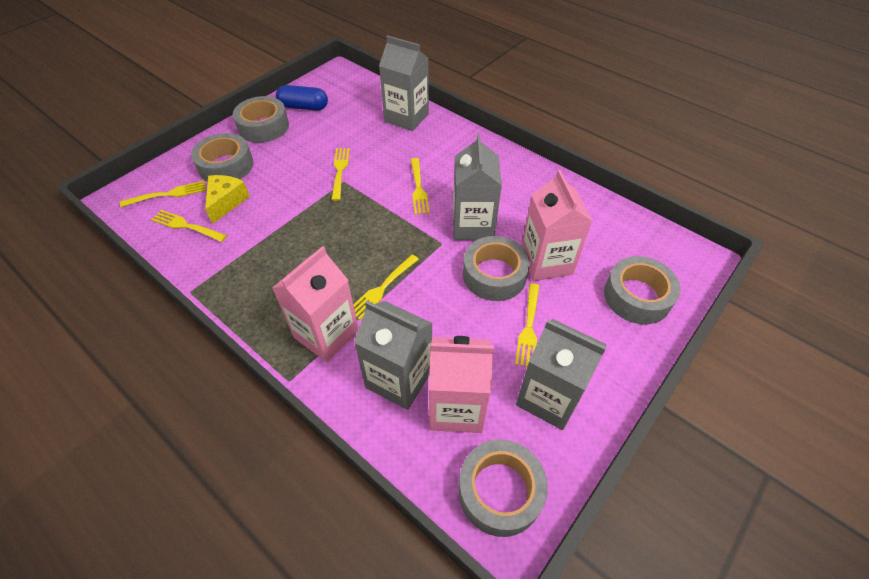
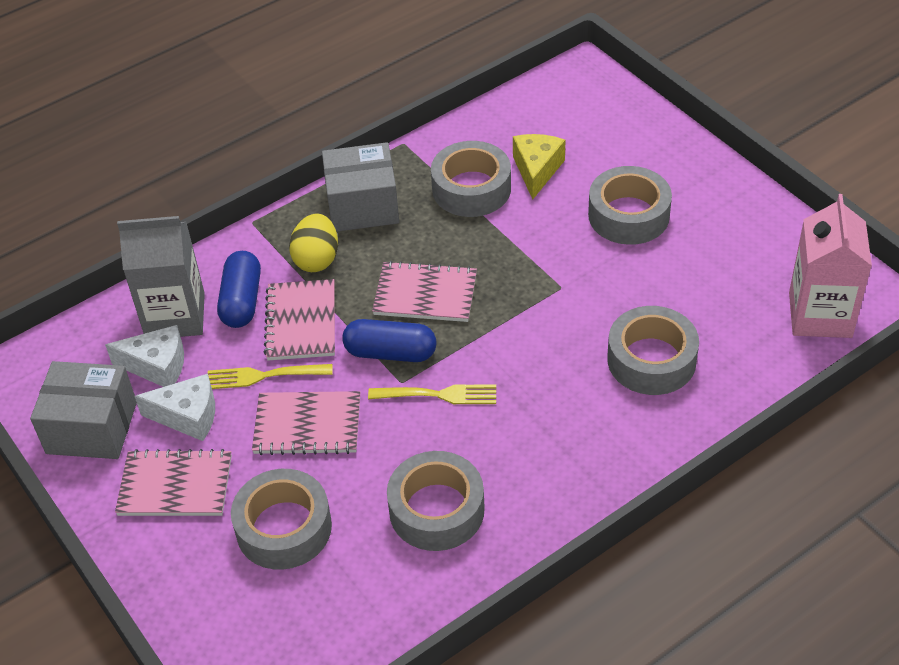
blue capsule: [276,85,328,111] = 1 -> [217,251,261,328] [342,319,436,362] = 2
grey box: none = 0 -> [30,361,137,459] [322,142,399,232] = 2
grey carton: [354,301,433,410] [379,35,429,131] [453,134,502,240] [516,319,607,430] = 4 -> [117,216,205,337] = 1
pink carton: [272,246,359,362] [429,336,494,433] [521,170,593,281] = 3 -> [789,194,872,338] = 1
pink notebook: none = 0 -> [115,449,232,516] [252,391,360,455] [264,279,335,360] [372,261,477,322] = 4
white cheese: none = 0 -> [105,325,184,387] [135,374,215,441] = 2
yellow egg: none = 0 -> [289,213,338,272] = 1
yellow fork: [120,181,206,207] [151,210,227,242] [332,148,350,201] [353,254,419,320] [411,158,430,215] [515,283,540,367] = 6 -> [208,364,333,389] [368,385,496,404] = 2

